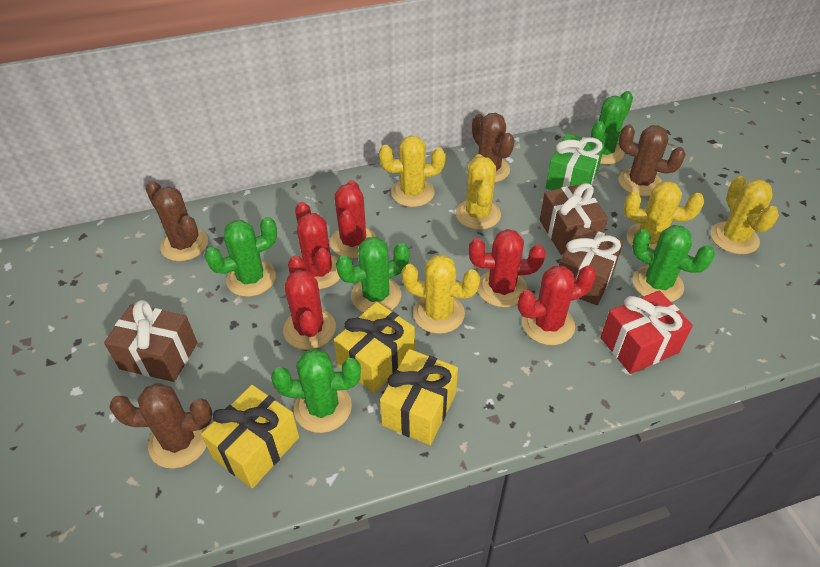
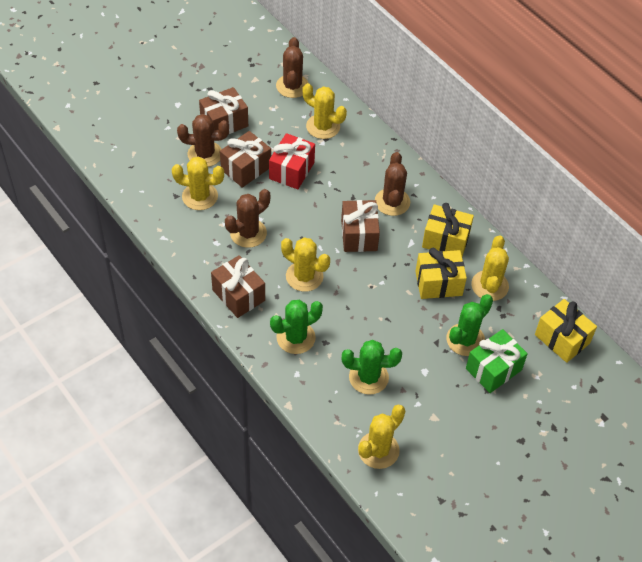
brown gift: [104,300,197,382] [540,183,608,255] [559,226,623,305] = 3 -> [199,87,248,134] [211,255,265,318] [220,131,271,188] [341,200,380,252] = 4
green cactus: [204,217,277,297] [271,349,361,433] [336,237,410,313] [591,91,633,165] [632,225,715,302] = 5 -> [270,300,323,354] [342,340,402,395] [446,294,493,356] = 3
red cactus: [283,255,336,350] [295,202,340,289] [330,180,376,258] [469,229,546,307] [518,265,596,345] = 5 -> none = 0

